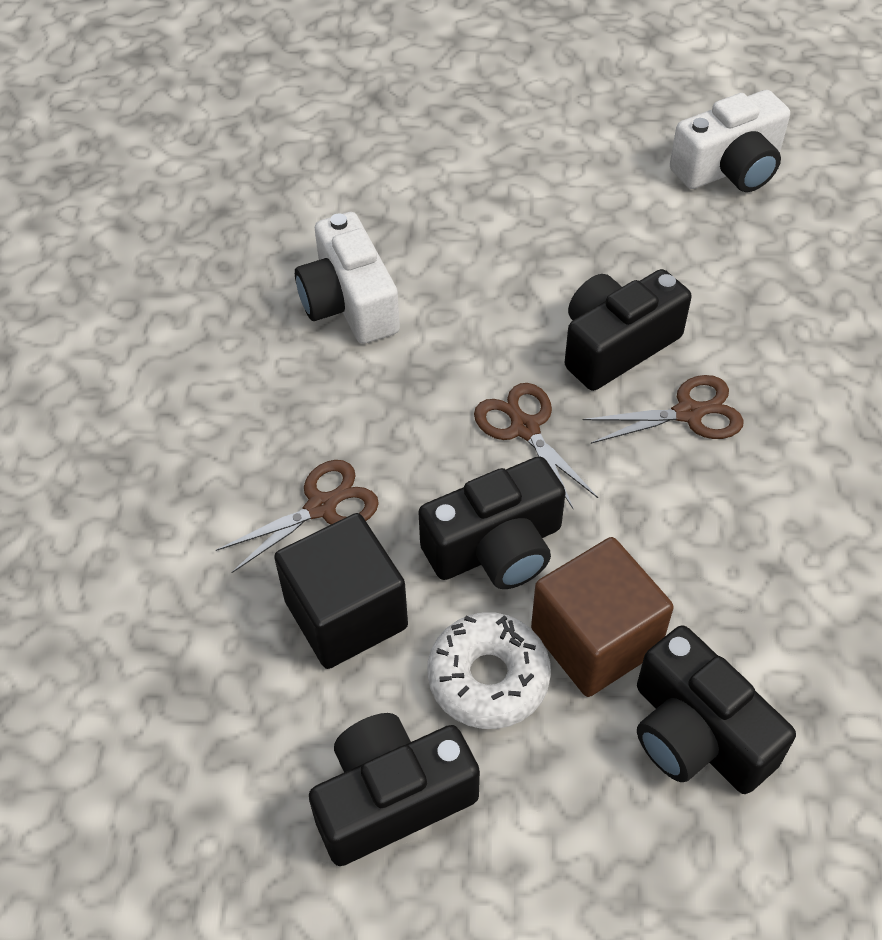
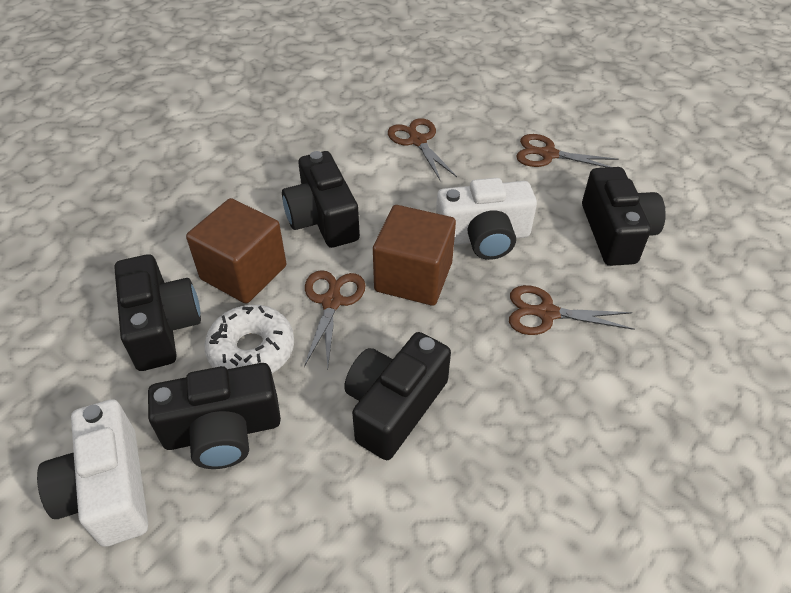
black camera: [309,713,480,866] [418,456,566,589] [565,269,692,391] [637,625,796,794] = 4 -> [115,254,201,371] [148,363,281,469] [282,151,360,248] [344,332,451,460] [582,167,666,266] = 5
black cube: [274,513,408,669] = 1 -> none = 0
brown cube: [531,537,674,697] = 1 -> [186,198,286,304] [373,205,456,306] = 2
brown scissors: [216,460,379,573] [474,383,598,510] [583,375,744,444] = 3 -> [304,270,366,369] [388,118,457,181] [509,285,635,335] [516,134,619,168] = 4

